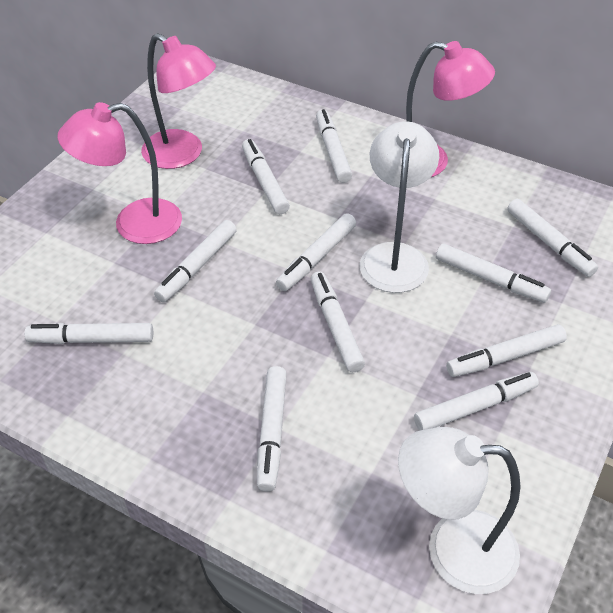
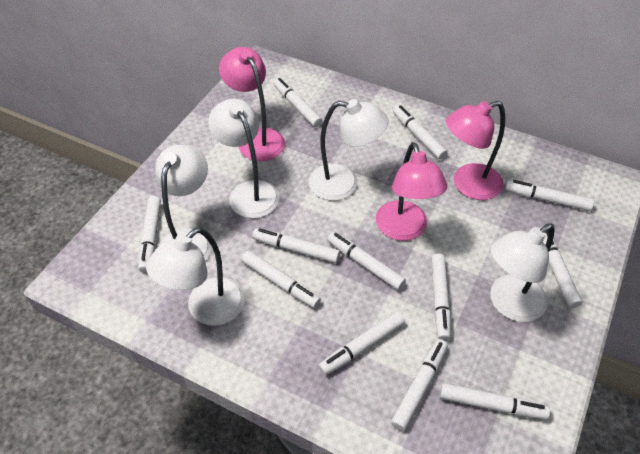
white lamp: [360,121,439,293] [398,427,521,594] = 2 -> [146,227,245,326] [155,145,211,261] [208,99,280,218] [309,99,388,201] [490,224,555,322] = 5
white marker: [24,323,153,344] [154,220,237,302] [242,139,290,214] [257,366,287,492] [276,213,356,291] [311,271,365,372] [316,109,352,183] [414,372,539,431] [436,243,551,303] [446,324,567,377] [507,199,598,277] = 11 -> [138,196,161,273] [241,251,321,308] [252,228,340,263] [274,78,322,127] [319,312,405,375] [327,232,406,290] [391,339,448,431] [393,105,448,159] [431,254,451,341] [440,383,550,420] [505,180,594,211] [539,227,582,308] = 12

